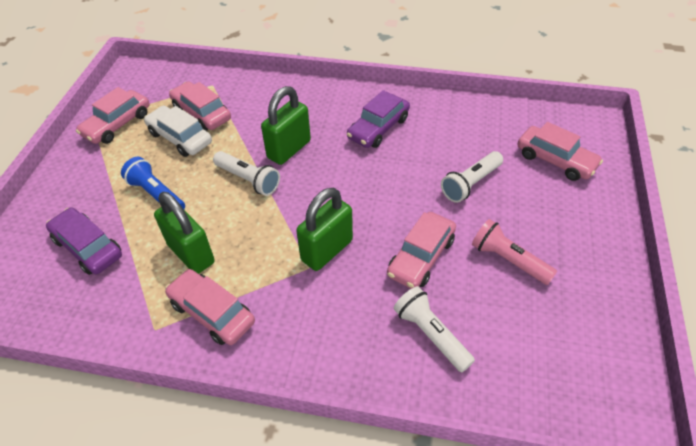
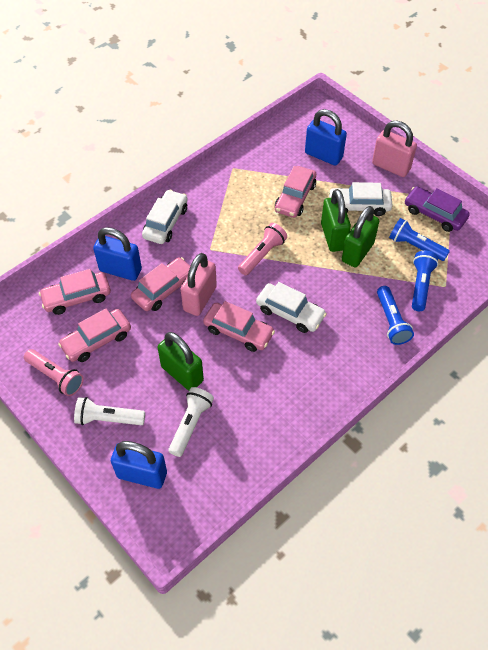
blue flashlight: [121,157,185,209] = 1 -> [377,286,414,345] [389,218,450,261] [412,251,439,311] = 3
blue padlock: none = 0 -> [93,227,142,281] [111,441,167,489] [305,109,347,166] = 3
pink flashlight: [472,219,557,285] = 1 -> [24,349,84,396] [238,223,287,275] = 2
pink padlock: none = 0 -> [181,253,217,316] [372,121,417,177] = 2
purple car: [46,208,122,275] [347,90,410,148] = 2 -> [404,186,470,232] = 1
white car: [144,106,212,157] = 1 -> [142,190,188,244] [256,282,327,333] [328,182,393,216] = 3
white flashlight: [213,151,280,196] [394,286,475,373] [441,151,503,203] = 3 -> [74,397,145,425] [169,387,214,457] = 2

